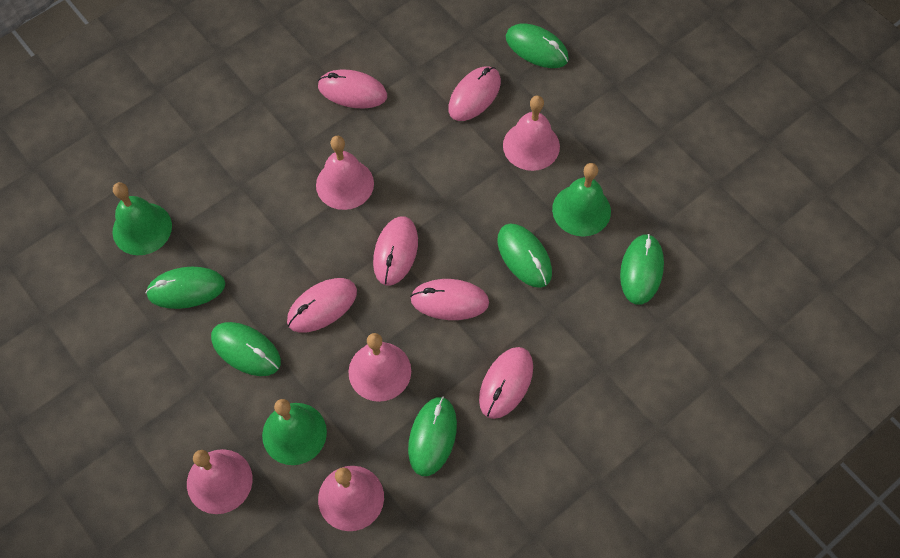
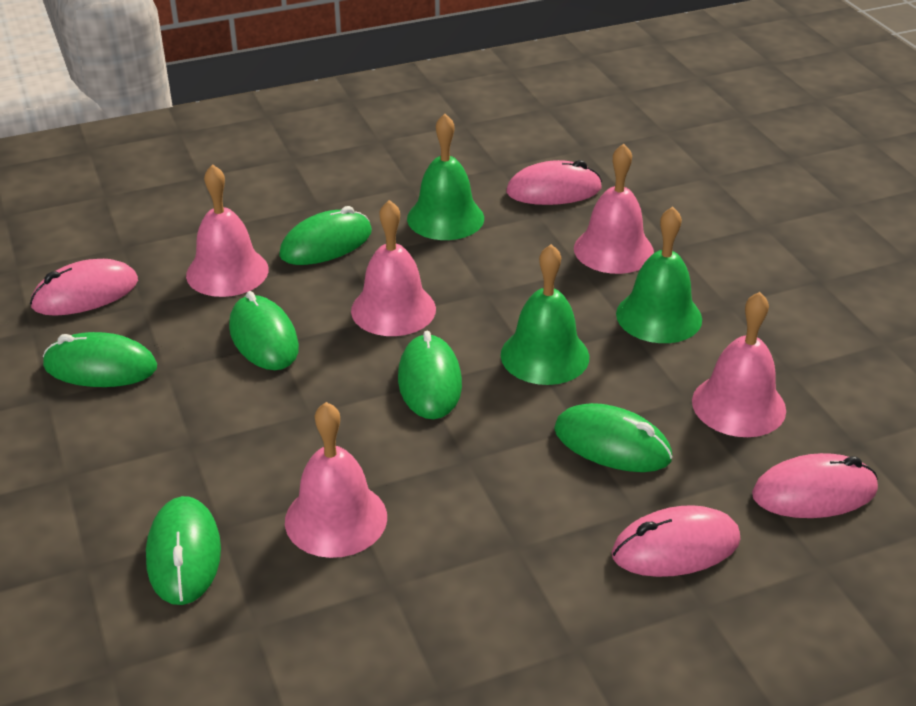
pink mouse: [287,278,357,333] [318,70,387,109] [373,216,418,285] [410,279,489,320] [448,66,501,121] [479,347,533,419] = 6 -> [30,259,138,316] [506,160,602,205] [612,505,741,577] [752,453,878,518] = 4

